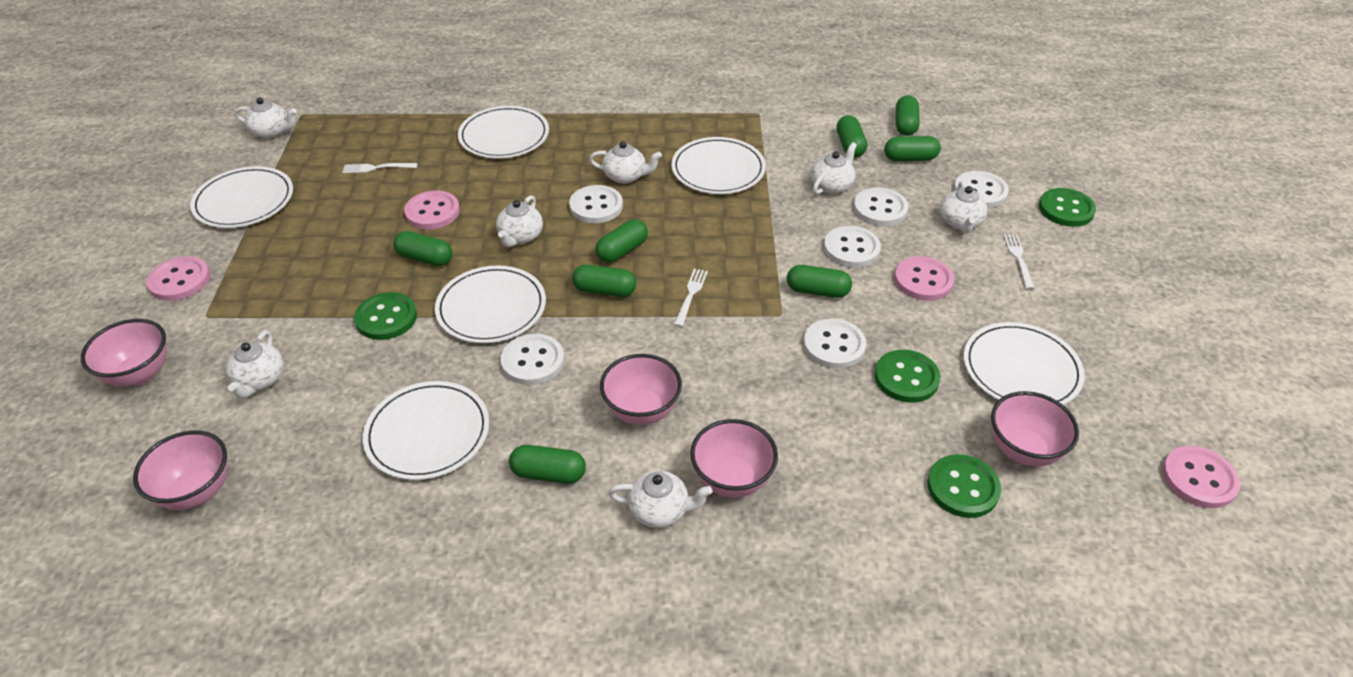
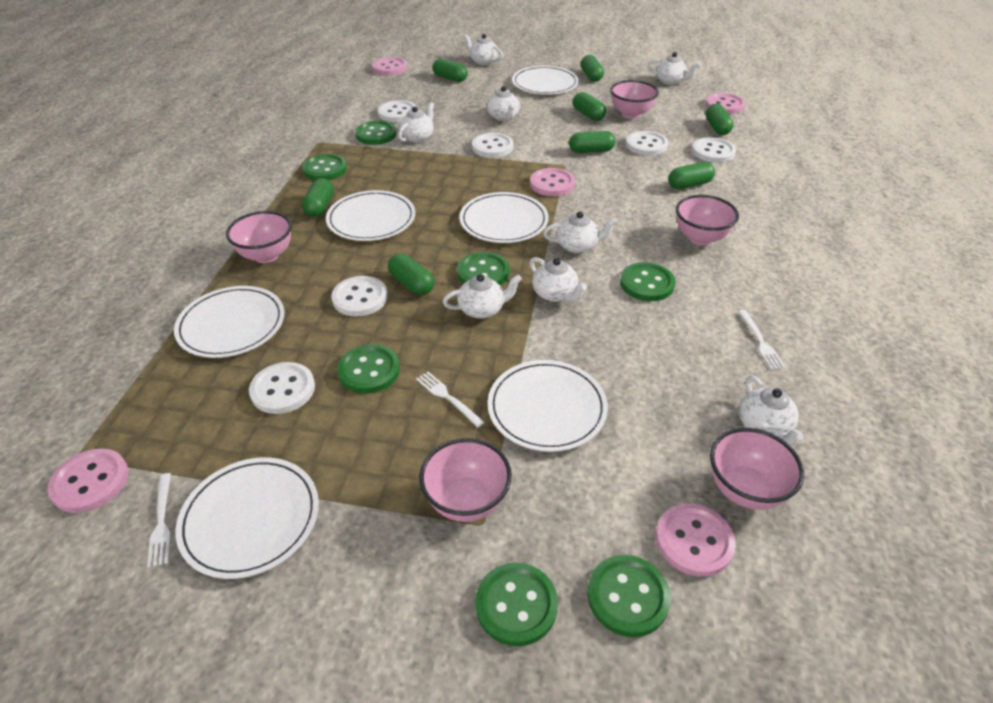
green button: [354,292,417,340] [875,350,940,403] [927,454,1001,518] [1039,188,1096,227] = 4 -> [302,154,347,180] [337,344,400,394] [355,121,396,145] [457,252,510,286] [475,563,558,646] [587,555,671,637] [620,262,676,301] = 7
pink button: [146,256,210,301] [404,191,460,229] [894,256,954,301] [1162,446,1240,508] = 4 -> [48,448,128,513] [372,57,407,76] [530,168,575,196] [656,503,735,577] [705,93,745,114] = 5
white teapot: [226,330,284,399] [235,98,297,139] [496,195,543,247] [589,141,662,184] [608,470,712,528] [811,142,857,195] [940,181,987,233] = 7 -> [398,102,434,143] [443,274,522,319] [464,34,503,65] [487,86,520,121] [529,257,587,302] [543,211,617,253] [648,52,700,85] [739,375,804,446] = 8

